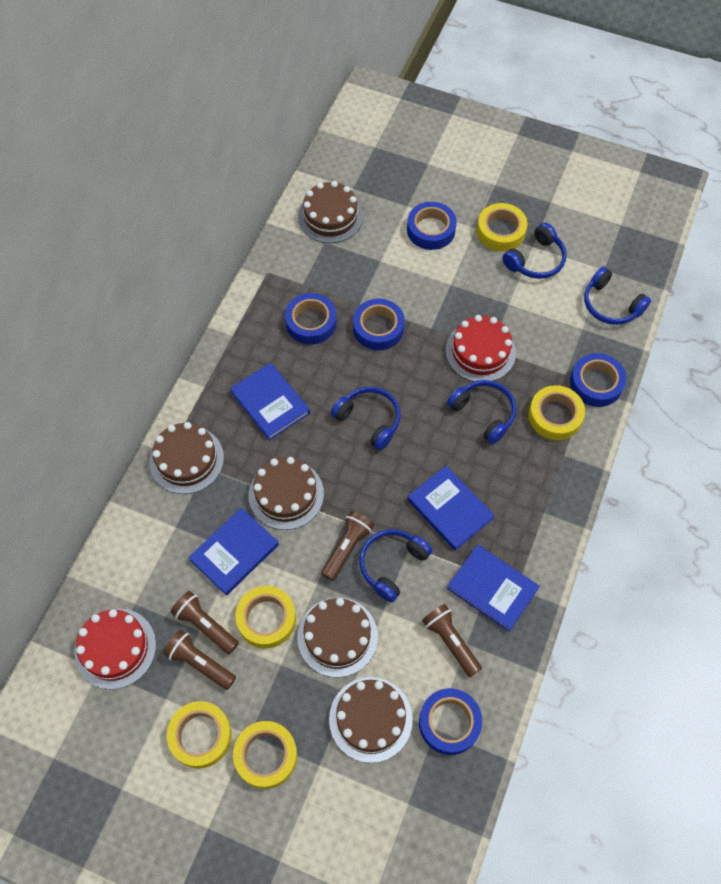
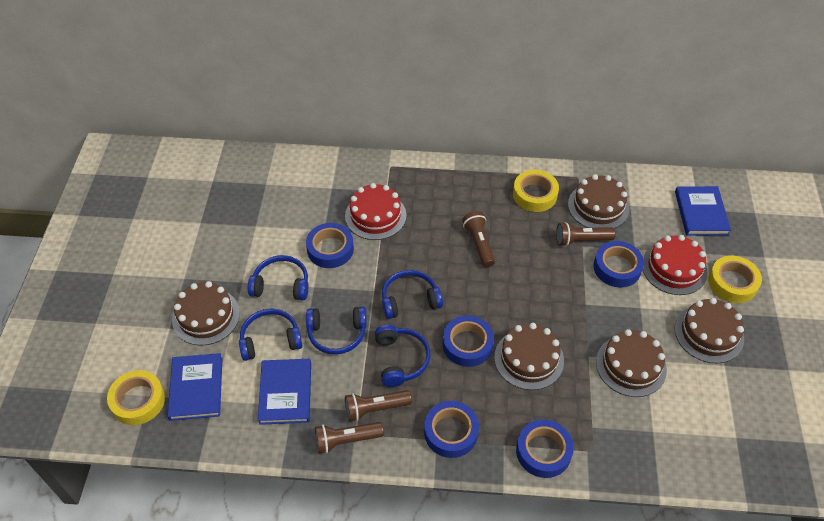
blue book: [188,508,279,596] [230,363,310,440] [407,466,495,550] [447,545,540,632] = 4 -> [167,353,223,421] [258,359,311,425] [675,186,731,235] = 3
yellow tape: [167,701,232,769] [233,721,297,789] [235,586,296,648] [477,203,528,251] [529,385,585,440] = 5 -> [107,370,165,425] [513,170,559,212] [708,256,762,303] = 3

